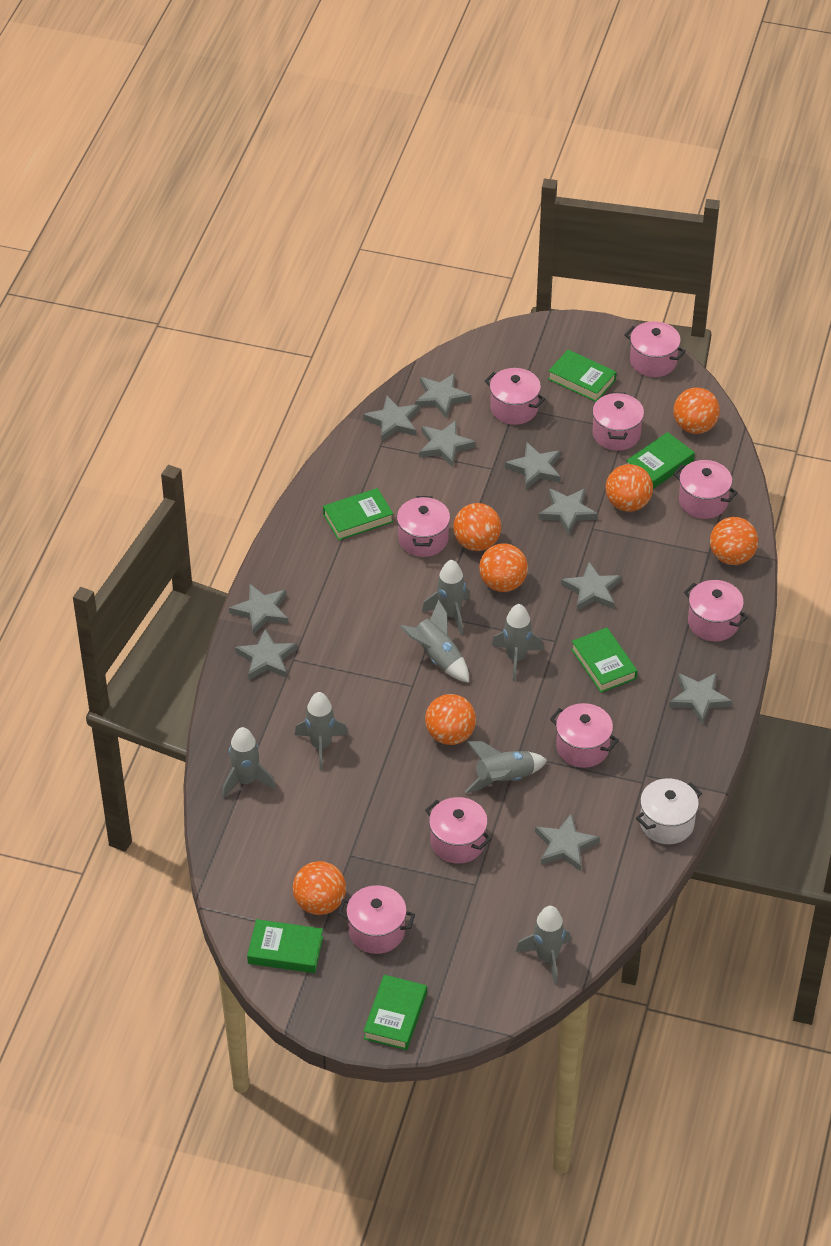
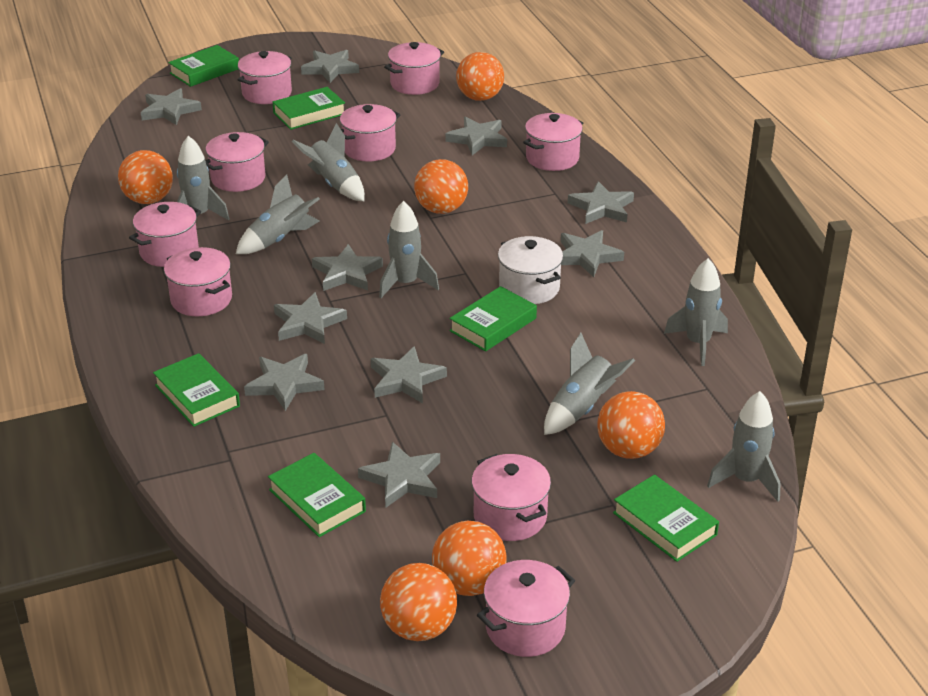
orange ball: [293,861,346,915] [425,694,476,745] [453,503,501,551] [479,543,528,592] [606,464,653,512] [673,387,720,434] [710,517,758,565] = 7 -> [118,150,173,204] [380,563,457,641] [414,159,468,214] [432,520,507,596] [456,52,504,101] [597,391,665,459] = 6

